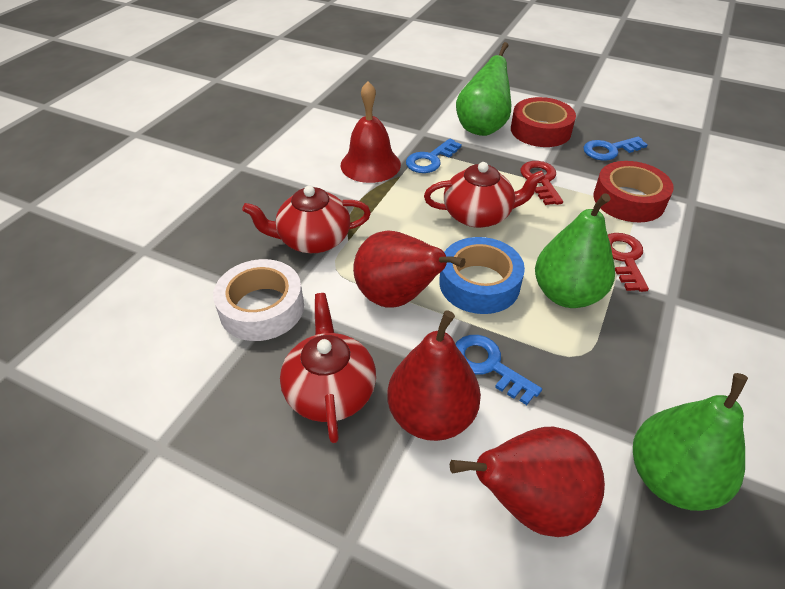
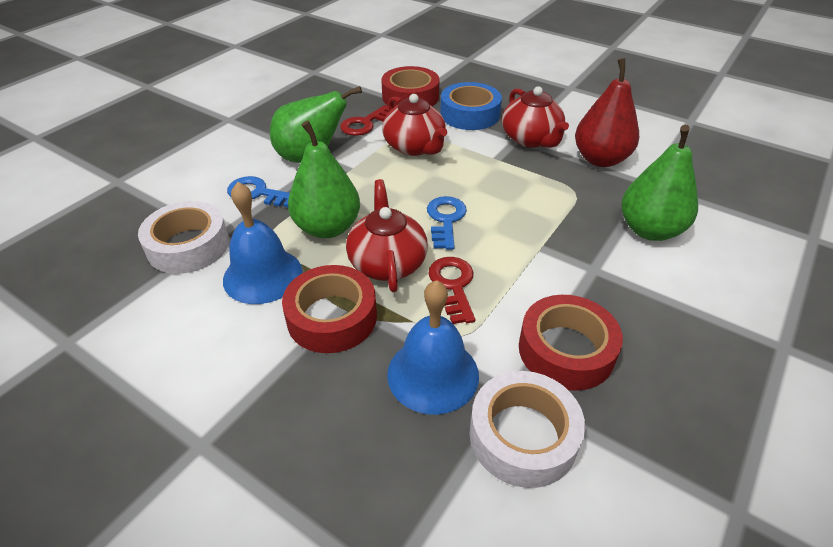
blue bell: none = 0 -> [223,182,302,304] [387,280,479,415] = 2
blue key: [406,139,462,173] [455,335,542,405] [583,137,648,161] = 3 -> [227,176,290,207] [427,196,467,250] = 2
red bell: [341,81,401,183] = 1 -> none = 0
red pear: [353,231,465,308] [387,310,481,441] [450,427,605,537] = 3 -> [575,58,639,167] = 1
red tape: [511,97,576,147] [593,161,674,222] = 2 -> [282,265,377,353] [382,66,440,107] [519,295,623,391] = 3
white tape: [213,259,304,341] = 1 -> [138,201,229,274] [470,371,585,488] = 2

